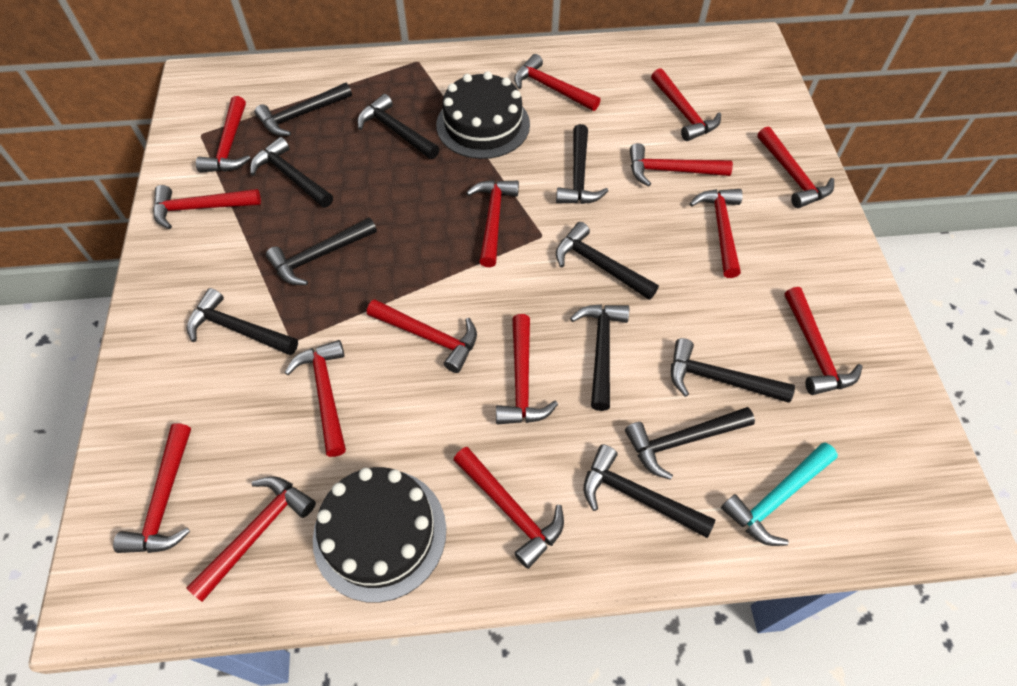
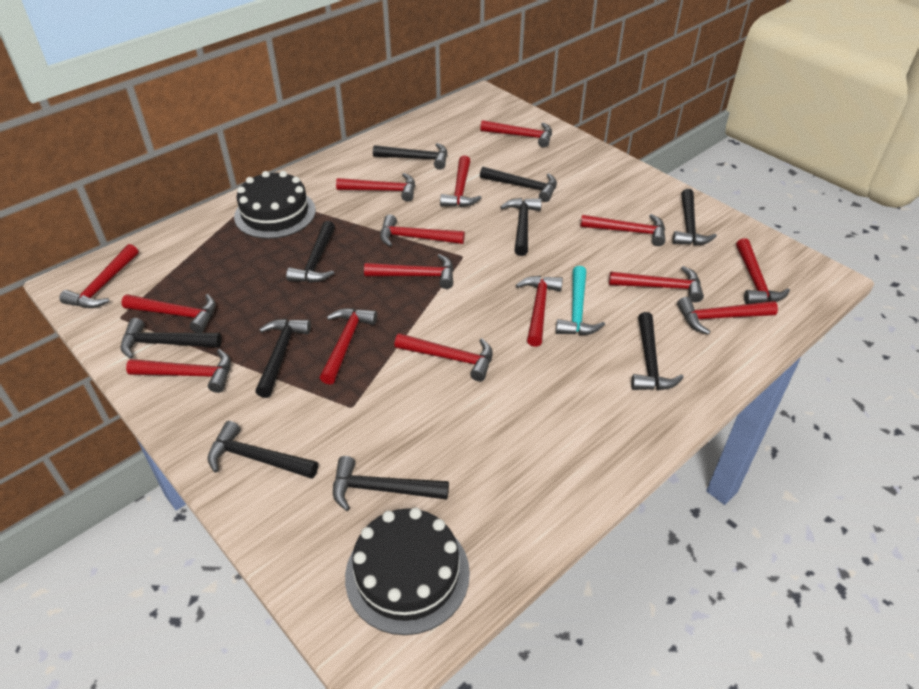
black hammer: [187,288,298,355] [250,137,333,208] [255,83,352,136] [266,217,377,285] [357,94,439,159] [556,124,608,204] [556,222,659,300] [570,304,629,411] [584,445,716,538] [625,407,755,480] [671,338,795,403] = 11 -> [121,318,222,359] [208,421,318,479] [255,319,311,398] [286,221,335,283] [333,456,449,511] [373,143,447,169] [480,167,557,202] [500,198,542,256] [631,312,684,390] [672,189,717,245] = 10

